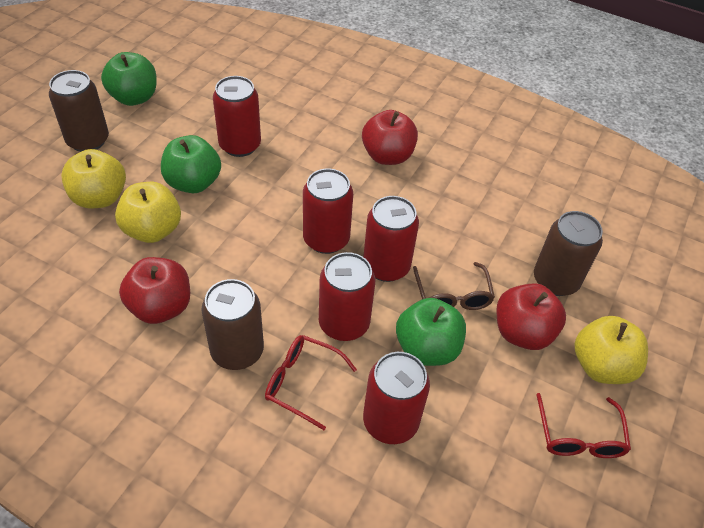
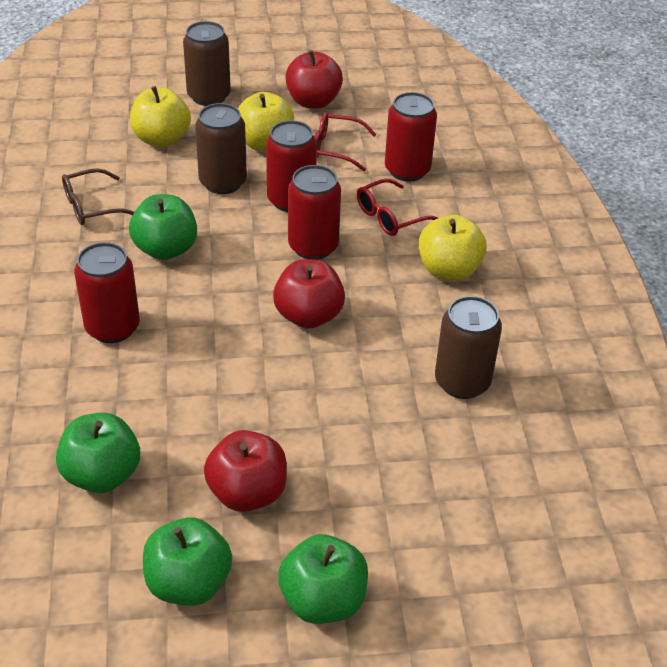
green apple: [101,52,157,106] [161,135,221,193] [396,298,466,366] = 3 -> [56,413,140,493] [129,194,197,260] [143,517,232,606] [278,534,368,624] = 4
red can: [213,76,261,157] [303,169,353,254] [319,252,375,341] [363,196,419,282] [363,352,430,444] = 5 -> [74,242,140,343] [266,120,317,212] [288,165,341,260] [385,92,437,182] = 4

